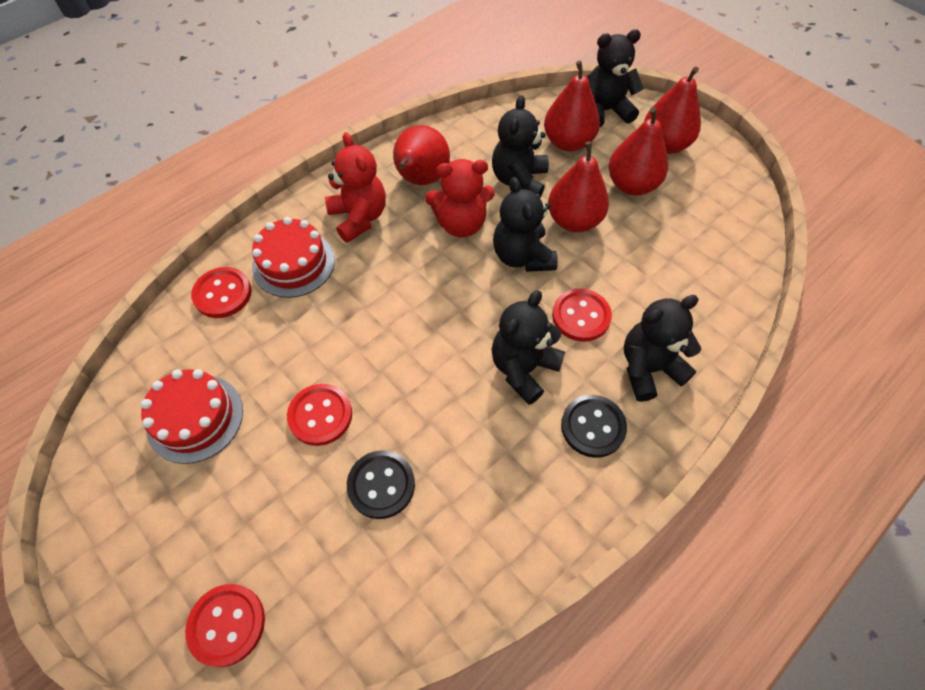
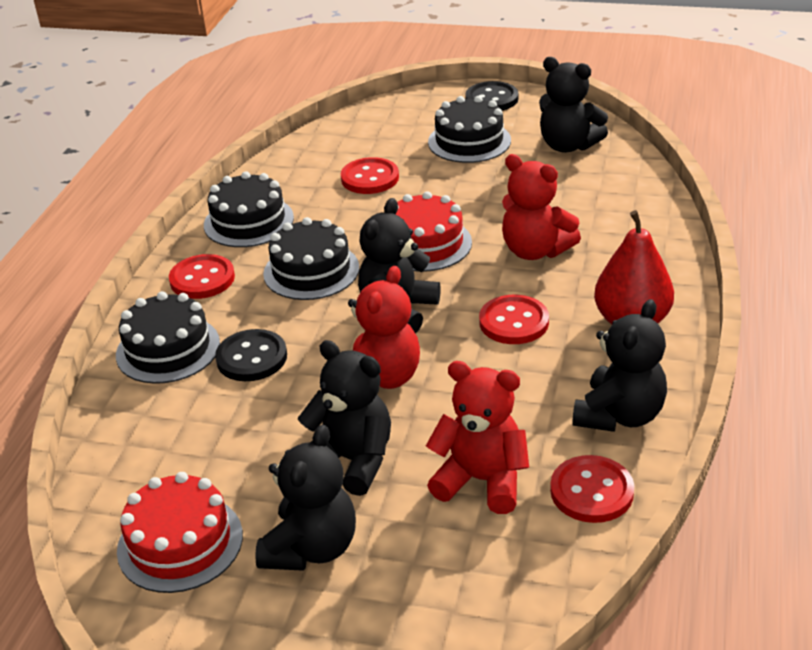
black cake: none = 0 -> [116,291,220,384] [204,171,294,247] [263,217,359,300] [428,96,511,163] = 4
red pear: [393,125,450,185] [544,61,600,152] [548,141,609,232] [609,107,668,196] [644,67,701,154] = 5 -> [594,210,674,324] = 1
red teddy bear: [325,132,386,243] [425,159,495,237] = 2 -> [348,266,420,389] [426,361,529,514] [502,154,581,260] = 3

